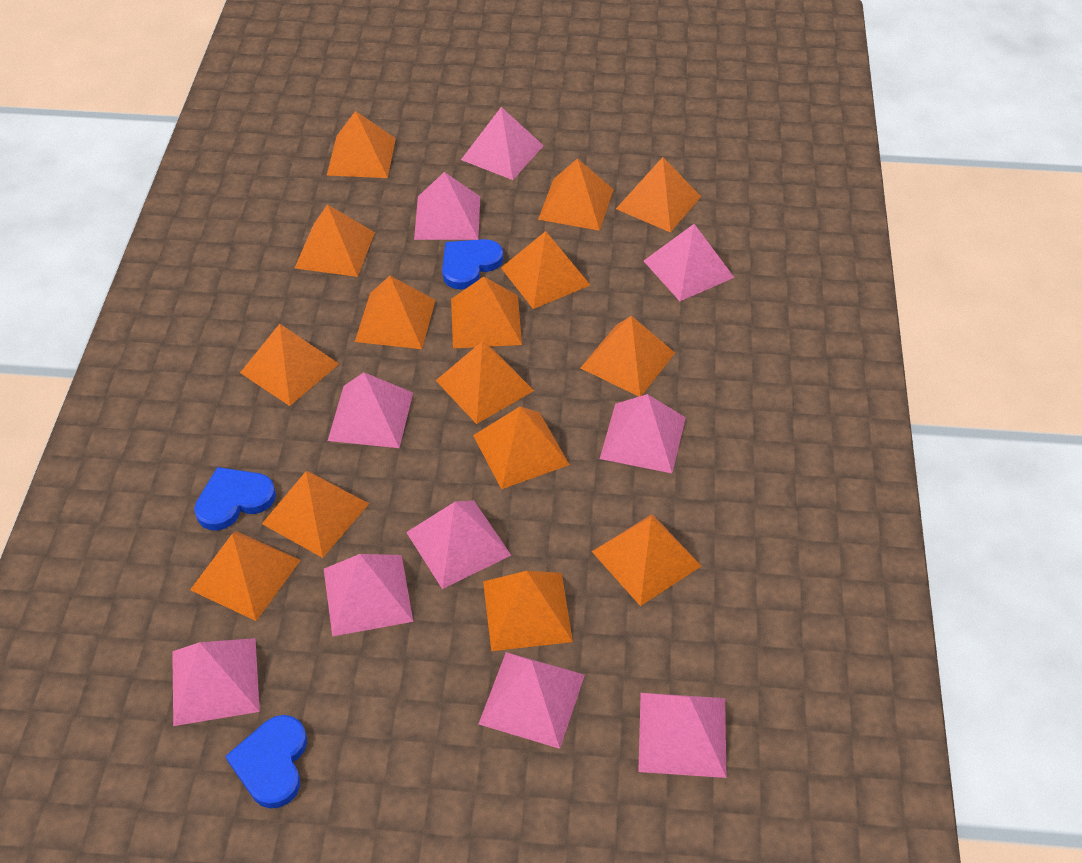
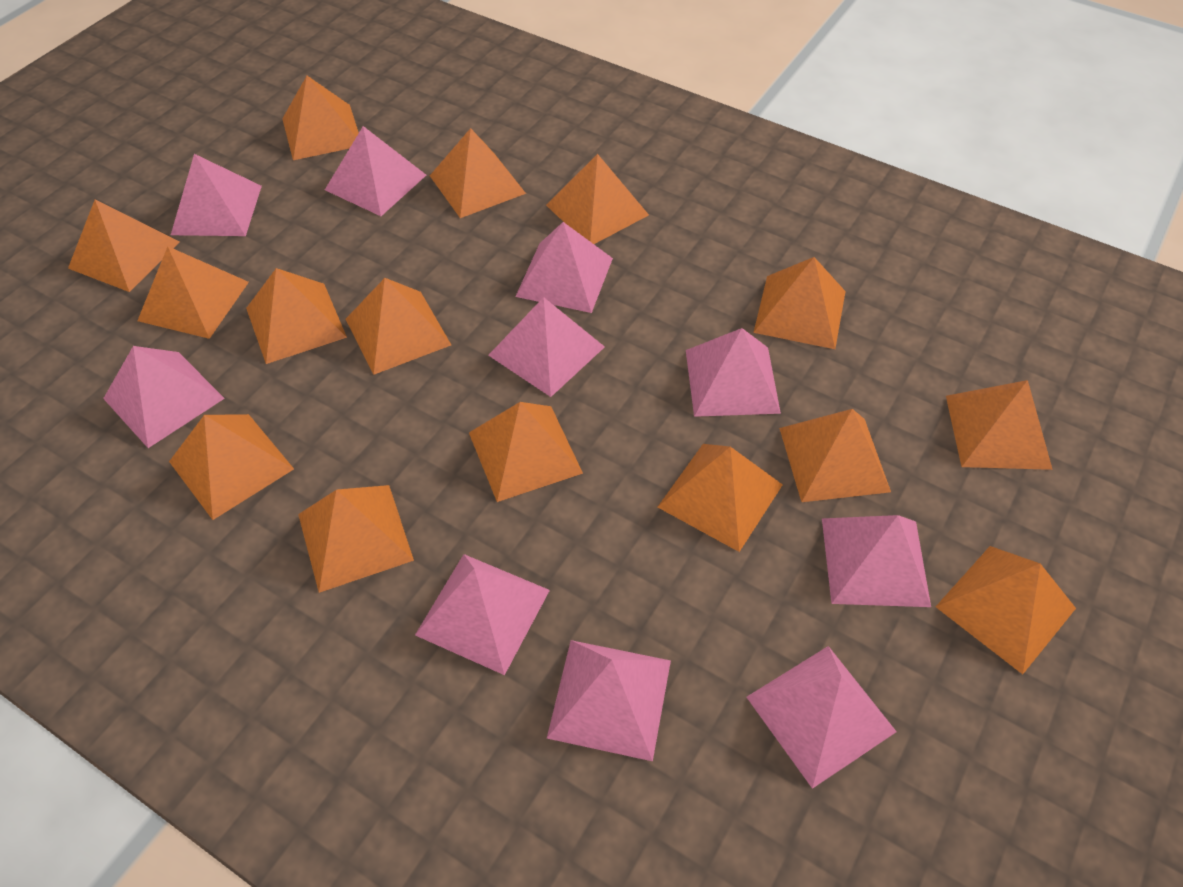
blue heart: [194,467,276,531] [225,715,307,809] [442,239,503,289] = 3 -> none = 0

